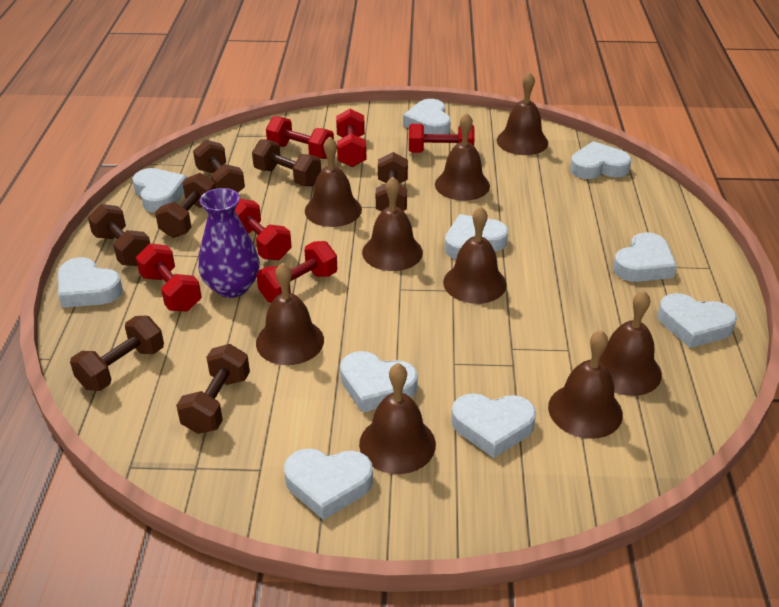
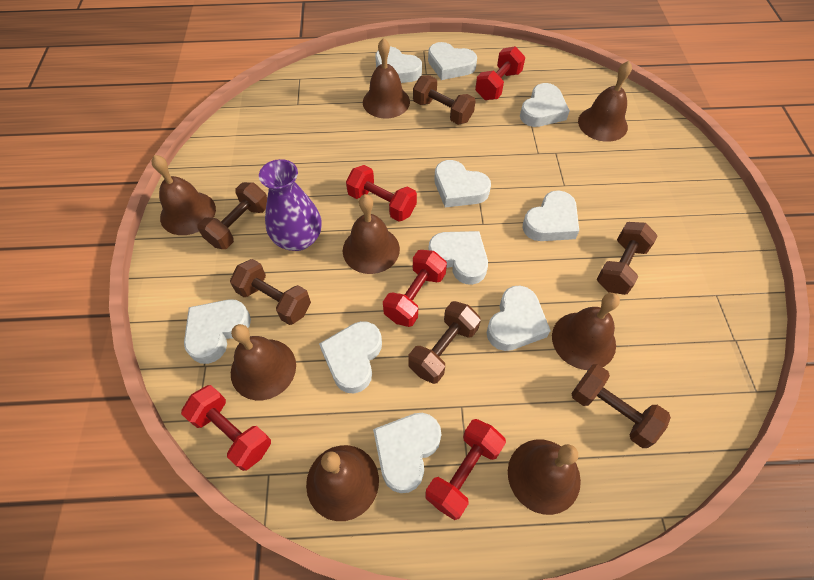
brown bell: [256,262,324,365] [305,137,362,227] [359,363,436,474] [362,177,423,271] [435,113,490,201] [443,206,507,304] [497,72,548,155] [548,330,623,439] [600,291,662,396] = 9 -> [151,155,216,235] [231,324,296,400] [306,445,379,521] [343,194,400,274] [363,38,410,118] [508,439,581,515] [552,293,620,370] [578,61,632,142] = 8
brown dumbbell: [70,316,164,391] [88,204,150,266] [155,173,216,238] [176,344,250,434] [193,140,245,193] [252,139,321,186] [376,152,408,212] = 7 -> [198,182,267,249] [230,259,311,325] [408,301,481,384] [413,75,476,125] [571,364,671,448] [597,222,658,295] = 6
red dumbbell: [136,243,202,312] [235,199,292,260] [257,241,337,303] [266,116,334,159] [336,109,366,167] [409,124,475,153] = 6 -> [181,385,271,471] [346,165,417,222] [383,250,447,327] [425,419,506,520] [475,46,525,100] = 5

